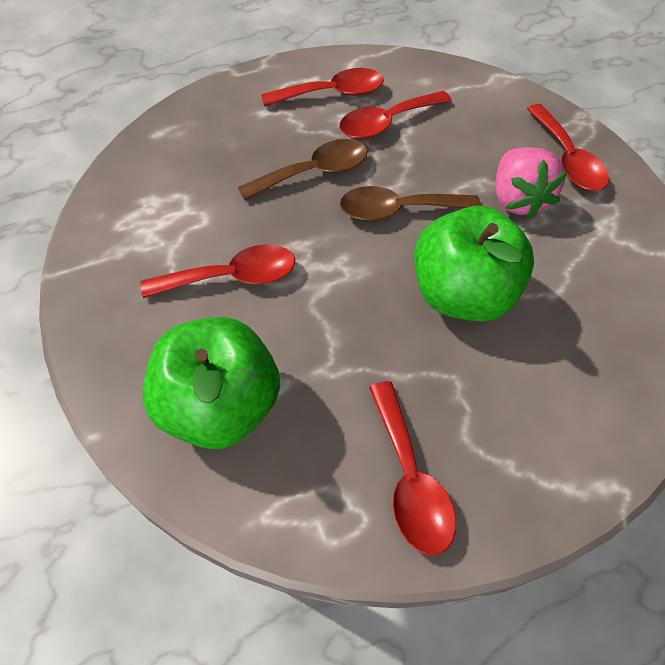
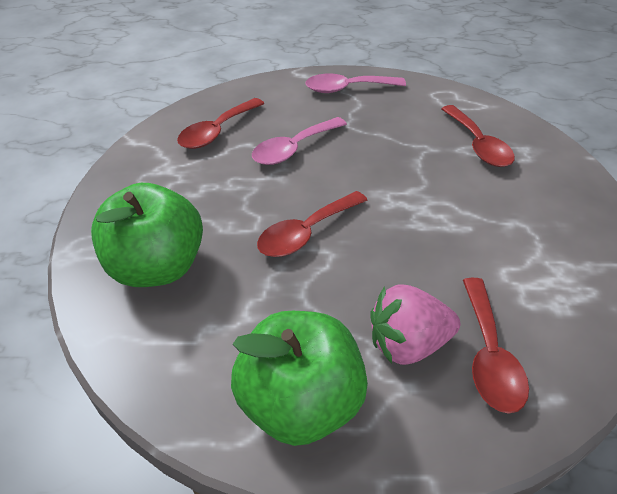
brown spoon: [238,139,368,200] [340,186,481,221] = 2 -> none = 0
pink spoon: none = 0 -> [252,117,347,165] [305,73,406,93] = 2
red spoon: [140,244,295,298] [261,68,384,106] [339,91,452,139] [369,381,456,555] [527,104,609,191] = 5 -> [177,98,264,149] [257,191,368,257] [442,105,515,167] [463,278,529,414] = 4

